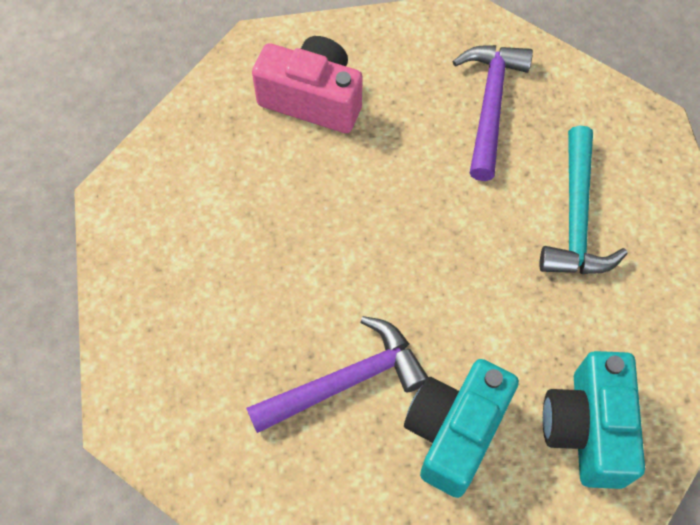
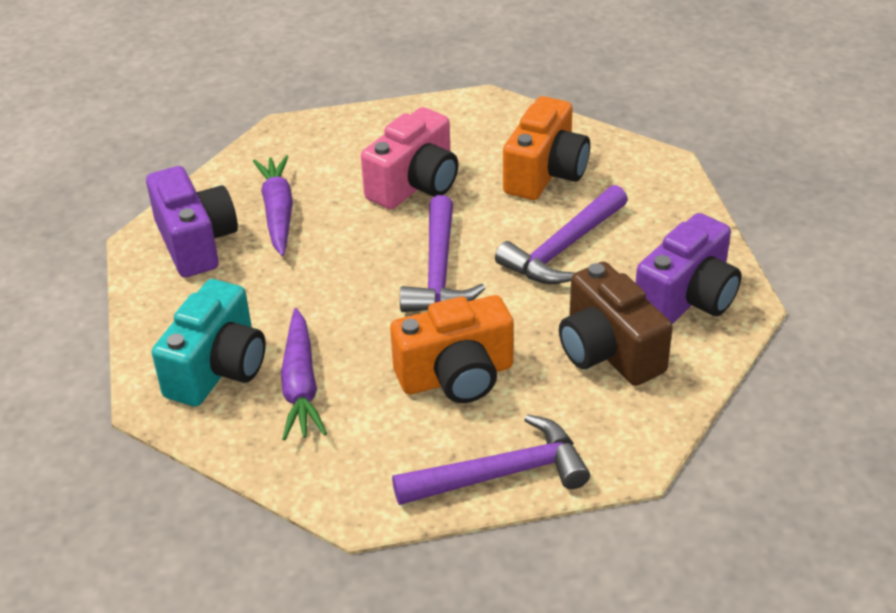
brown camera: none = 0 -> [559,262,673,386] = 1
orange camera: none = 0 -> [390,295,514,403] [503,96,590,200] = 2
purple camera: none = 0 -> [146,166,238,277] [635,213,741,324] = 2
purple carrot: none = 0 -> [253,155,293,256] [281,308,327,440] = 2
purple hammer: [246,316,428,433] [453,45,533,181] = 2 -> [392,414,590,505] [400,195,486,312] [495,185,628,284] = 3
turquoise camera: [404,359,519,498] [543,351,645,489] = 2 -> [152,279,266,406] = 1
turquoise hammer: [539,126,628,274] = 1 -> none = 0

